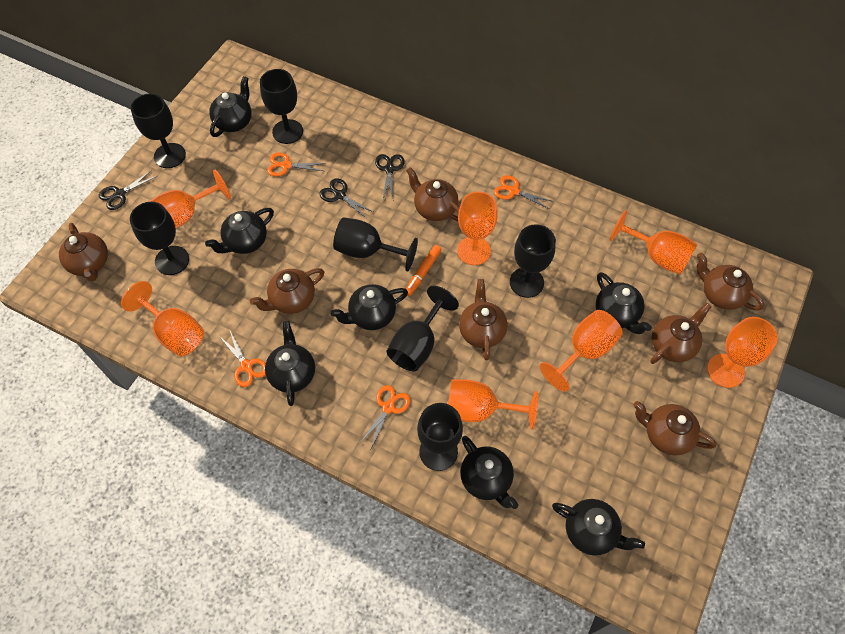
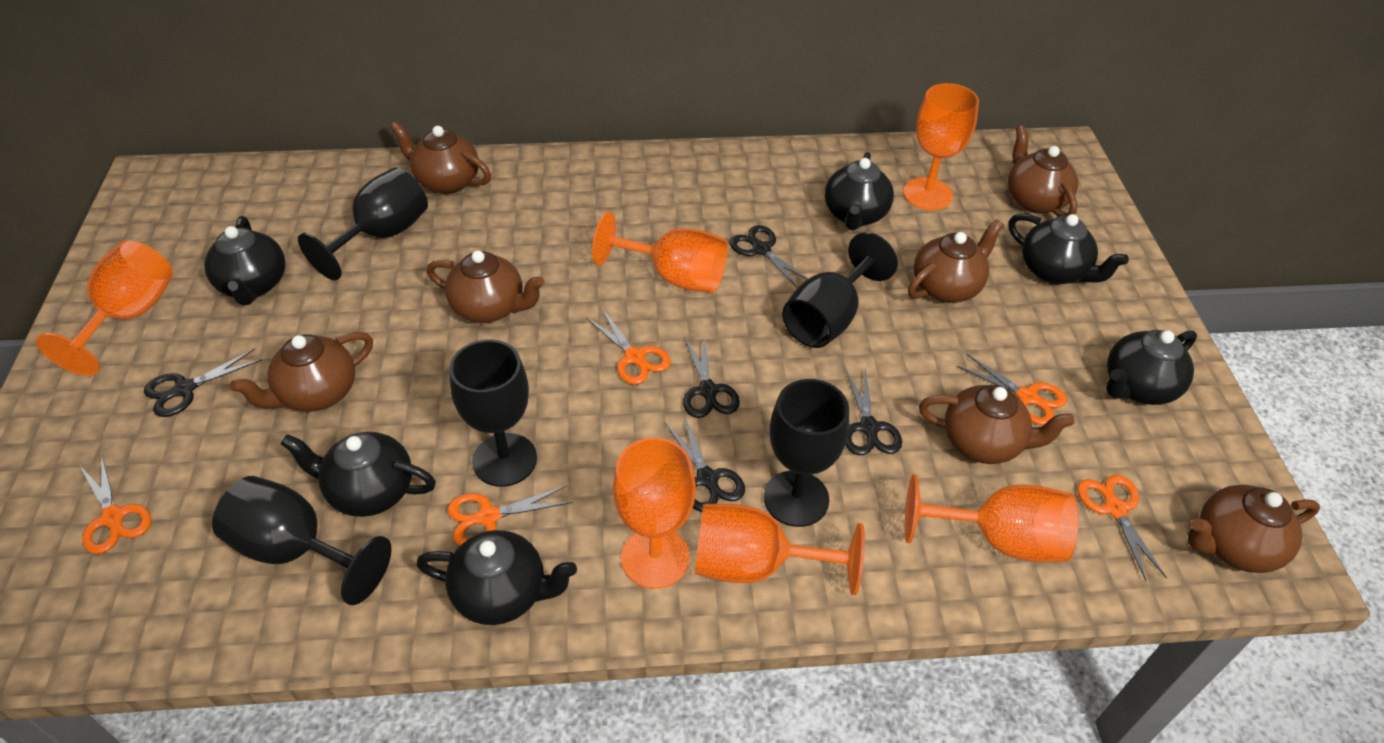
black goblet: [130,202,189,275] [131,93,186,168] [260,69,303,144] [333,217,418,271] [387,286,459,372] [417,403,463,471] [510,224,556,298] = 7 -> [212,476,392,605] [298,167,428,280] [449,339,537,487] [764,379,849,527] [782,232,898,348] = 5
black scissors: [99,170,157,210] [319,178,373,219] [375,154,405,201] = 3 -> [144,349,262,417] [665,416,745,512] [683,336,740,418] [729,225,808,288] [846,368,902,455] = 5
black teapot: [205,208,274,254] [209,76,252,137] [265,321,315,406] [330,284,408,330] [460,436,518,509] [552,499,645,556] [596,272,652,334] = 7 -> [204,216,286,306] [281,432,436,517] [416,530,577,625] [825,152,894,231] [1009,213,1129,284] [1106,330,1197,405] = 6
orange goblet: [121,281,204,356] [149,169,231,228] [448,379,538,430] [457,191,498,265] [540,310,623,392] [610,210,697,275] [707,317,778,388] = 7 -> [36,240,173,376] [592,212,728,293] [613,437,696,589] [695,504,865,595] [903,83,979,210] [905,474,1079,562] = 6
orange marker: [406,245,442,296] = 1 -> none = 0
orange scissors: [219,329,266,387] [267,153,326,177] [359,385,411,448] [494,175,554,209] = 4 -> [80,454,151,554] [447,485,572,546] [587,309,671,385] [957,354,1067,425] [1077,475,1167,581] = 5

